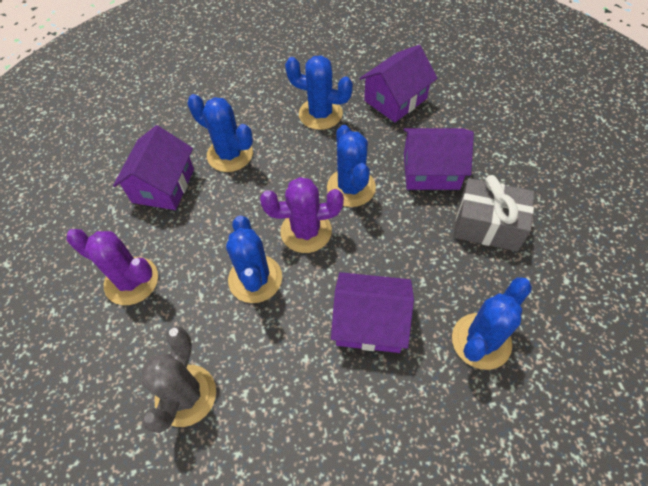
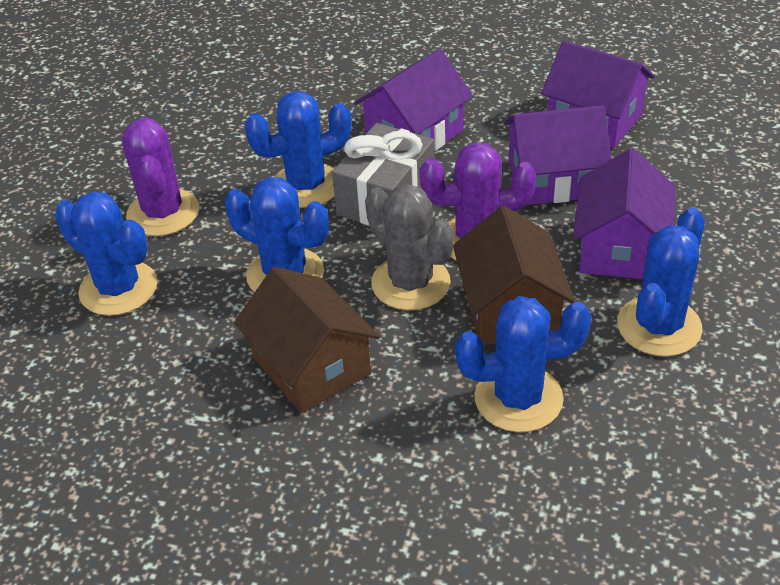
brown house: none = 0 -> [234,267,380,413] [453,206,575,345] = 2

